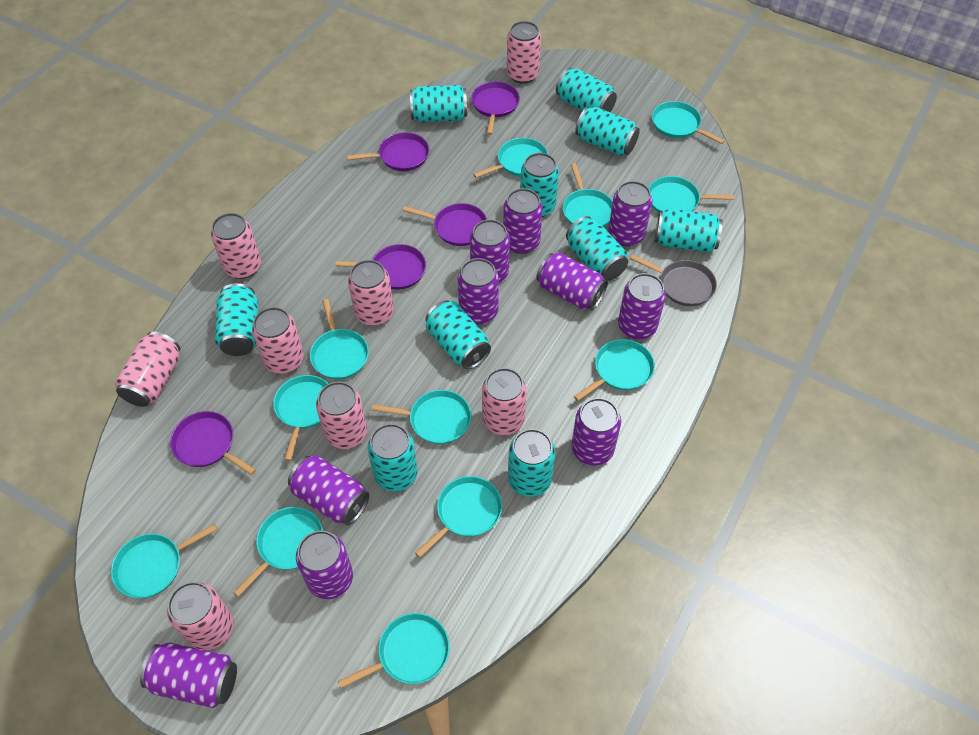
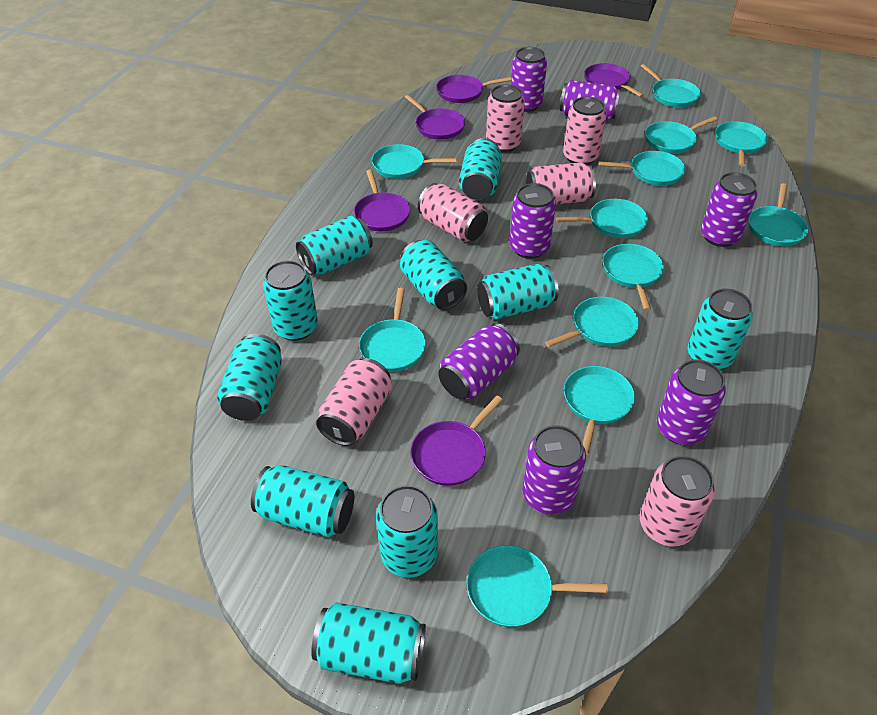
grey pan: [630,254,717,306] = 1 -> none = 0
pink can: [115,332,180,407] [167,582,233,651] [211,213,261,279] [252,307,304,374] [316,382,367,449] [348,260,394,326] [482,368,527,435] [507,21,541,84] = 8 -> [316,358,392,446] [418,183,488,242] [486,84,525,152] [526,163,596,204] [563,97,606,165] [640,456,715,547] = 6
purple can: [140,642,237,708] [288,455,369,525] [296,531,353,599] [458,258,499,324] [470,219,510,283] [503,188,543,254] [536,252,608,310] [571,398,621,466] [608,181,652,246] [618,273,666,339] = 10 -> [438,323,520,400] [509,183,556,259] [511,47,547,112] [522,425,586,514] [560,80,620,121] [657,360,726,445] [701,172,757,247] = 7

